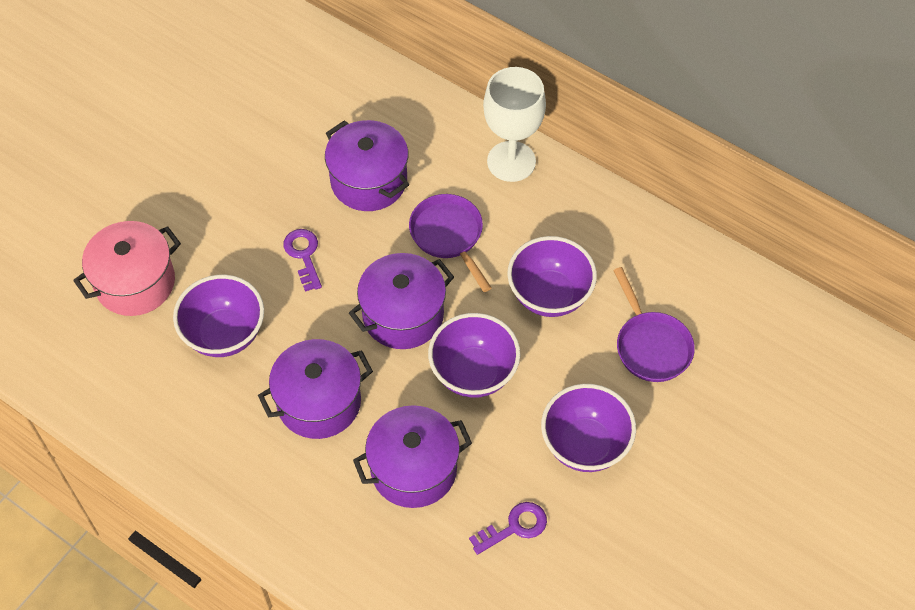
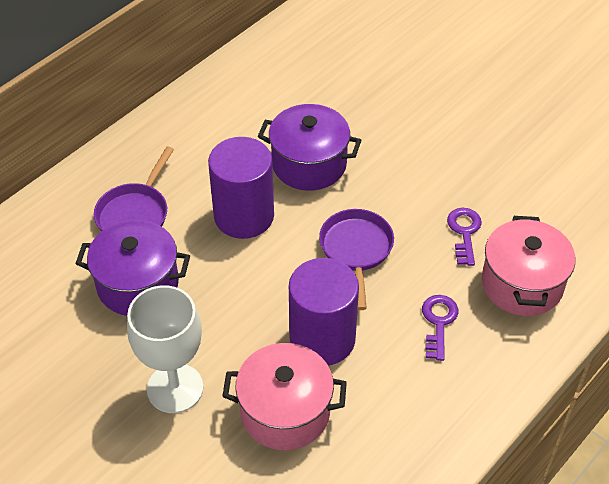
pink pot: [73,221,181,316] = 1 -> [222,343,347,450] [482,216,575,316] = 2
purple bowl: [173,275,264,357] [428,313,520,398] [507,236,597,317] [541,384,636,472] = 4 -> none = 0
purple cylinder: none = 0 -> [208,137,274,239] [289,258,359,365] = 2
purple pot: [258,339,373,439] [325,120,409,211] [349,253,454,349] [353,405,472,508] = 4 -> [75,220,190,316] [258,104,362,191] = 2

